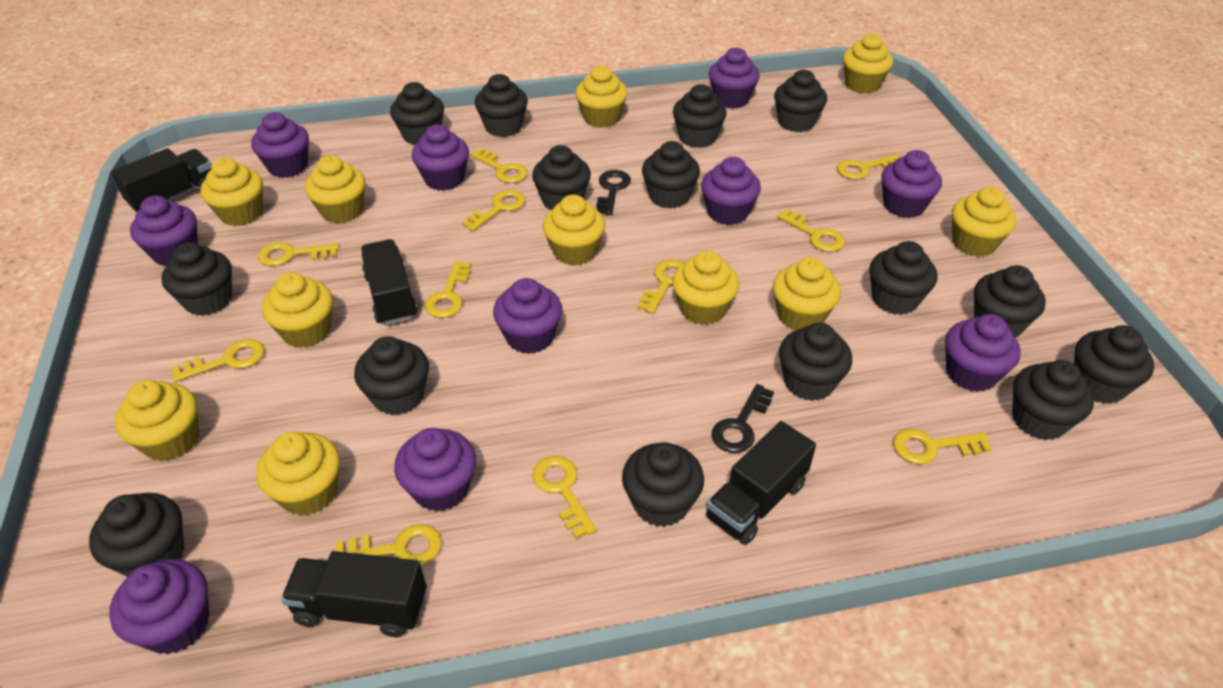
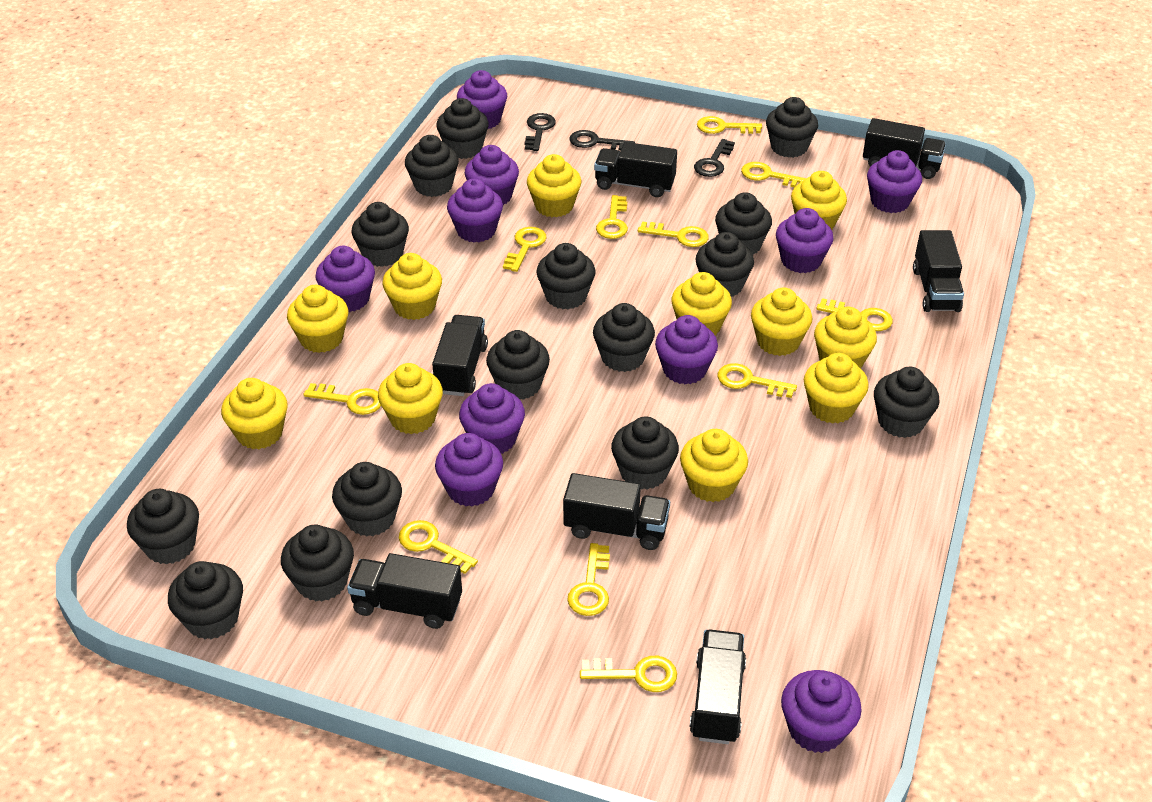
black key: [596,170,631,215] [712,384,774,453] = 2 -> [525,113,556,151] [569,130,635,151] [694,139,735,177] = 3
black truck: [111,148,212,213] [281,551,427,637] [361,239,417,325] [706,421,816,545] = 4 -> [347,553,462,629] [432,315,488,396] [563,473,670,550] [594,142,677,197] [689,630,746,744] [863,118,946,179] [913,230,964,312] = 7

